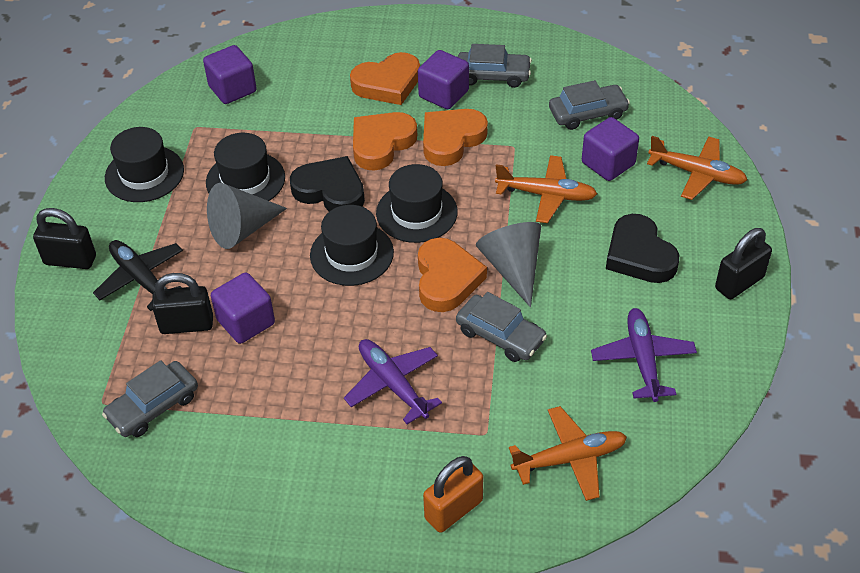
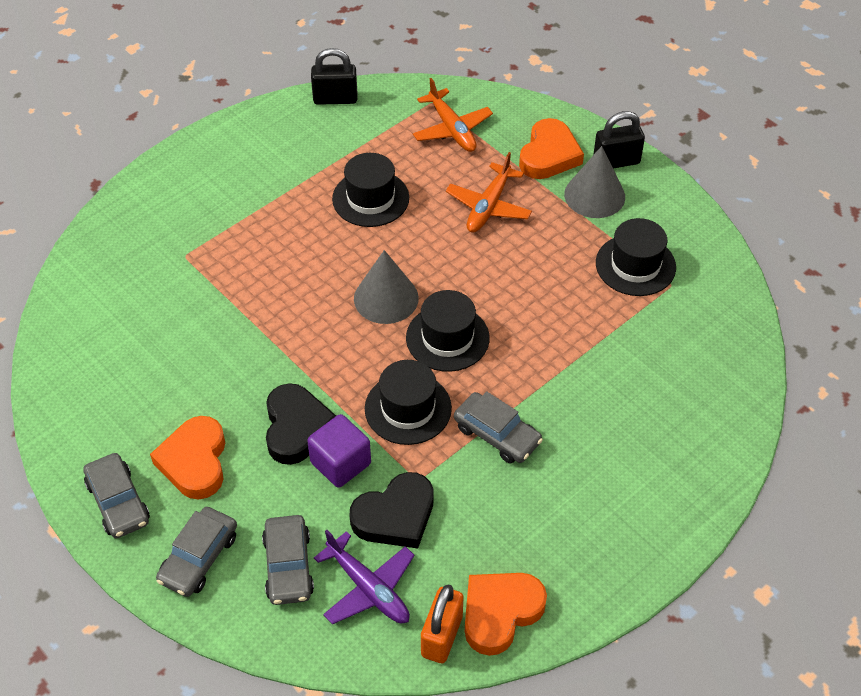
black padlock: [33,208,96,269] [152,273,213,334] [715,228,772,299] = 3 -> [311,48,357,105] [593,111,645,168] = 2
black plane: [93,240,183,311] = 1 -> none = 0
orange heart: [350,52,420,105] [353,112,417,171] [418,238,487,312] [423,109,488,166] = 4 -> [150,416,225,500] [465,573,547,656] [519,118,584,179] = 3
orange plane: [495,155,597,223] [509,406,627,501] [647,136,747,200] = 3 -> [413,78,493,152] [446,152,532,233] = 2
purple cube: [203,45,257,104] [211,272,275,344] [418,50,469,109] [582,117,639,181] = 4 -> [307,414,371,488] = 1
purple plane: [344,339,442,424] [591,308,697,402] = 2 -> [314,530,415,624] = 1

